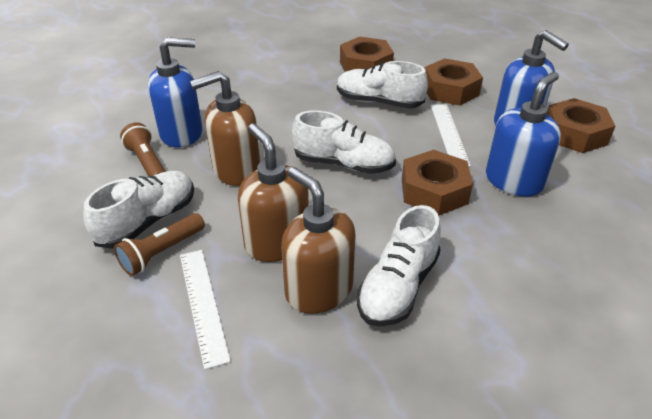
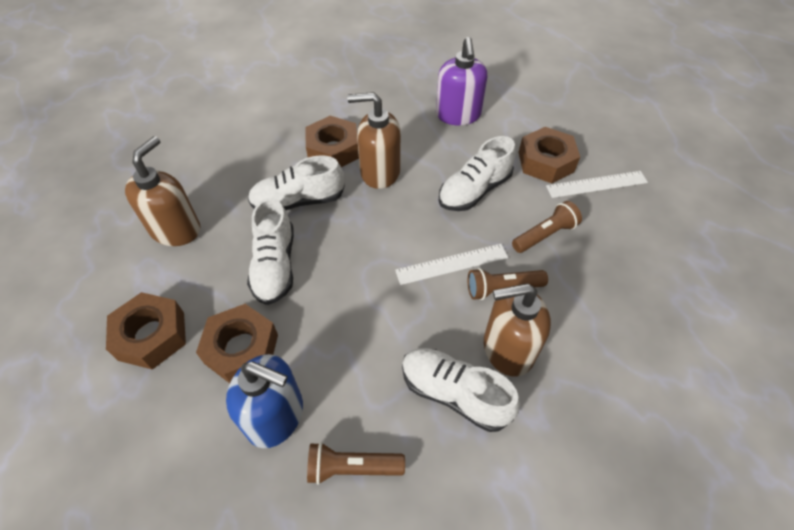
blue soap dispenser: [148,37,203,147] [486,72,561,196] [494,30,569,125] = 3 -> [226,354,303,448] = 1
brown flashlight: [114,213,205,276] [120,122,166,176] = 2 -> [307,442,405,485] [468,268,548,300] [512,201,582,253] = 3
purple soap dispenser: none = 0 -> [436,37,487,126] = 1

